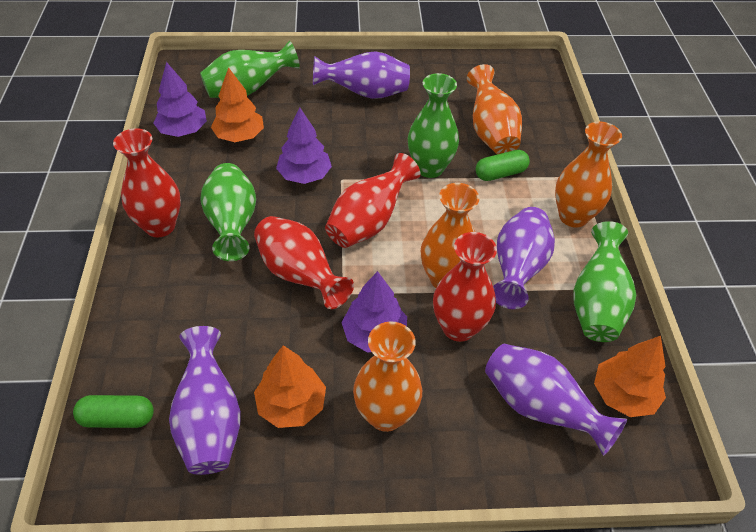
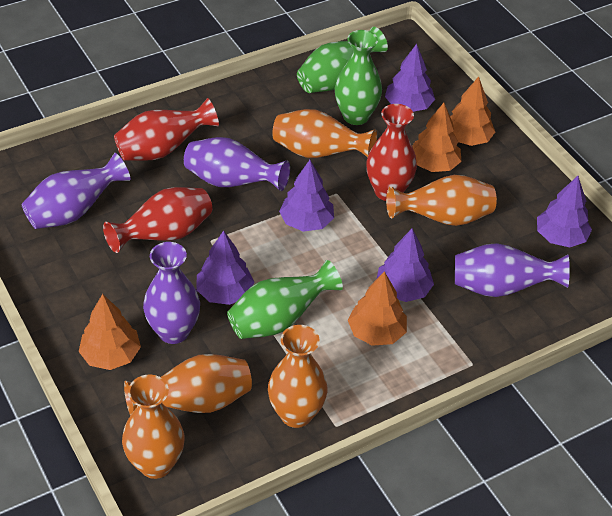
green capsule: [73,395,154,428] [476,150,530,181] = 2 -> none = 0
green vase: [200,41,300,98] [200,163,256,261] [408,73,459,178] [573,221,636,342] = 4 -> [227,260,343,339] [297,27,388,93] [335,30,382,125] = 3
orange tree: [211,67,264,142] [254,345,326,428] [594,336,666,417] = 3 -> [79,294,141,370] [348,271,407,346] [412,103,462,172] [450,76,495,146] = 4
orange vase: [353,321,422,432] [421,183,479,288] [467,64,522,154] [555,122,622,228] = 4 -> [122,375,184,479] [124,354,252,416] [268,325,328,428] [272,109,377,158] [386,175,497,226] = 5
purple tree: [153,62,207,137] [276,107,332,184] [341,271,407,353] = 3 -> [196,230,254,305] [279,160,334,232] [377,229,434,302] [385,44,435,112] [537,176,592,247] = 5
red vase: [113,128,181,237] [254,216,354,309] [325,153,420,248] [433,232,497,342] = 4 -> [103,187,212,253] [114,98,219,161] [366,104,417,201] = 3

